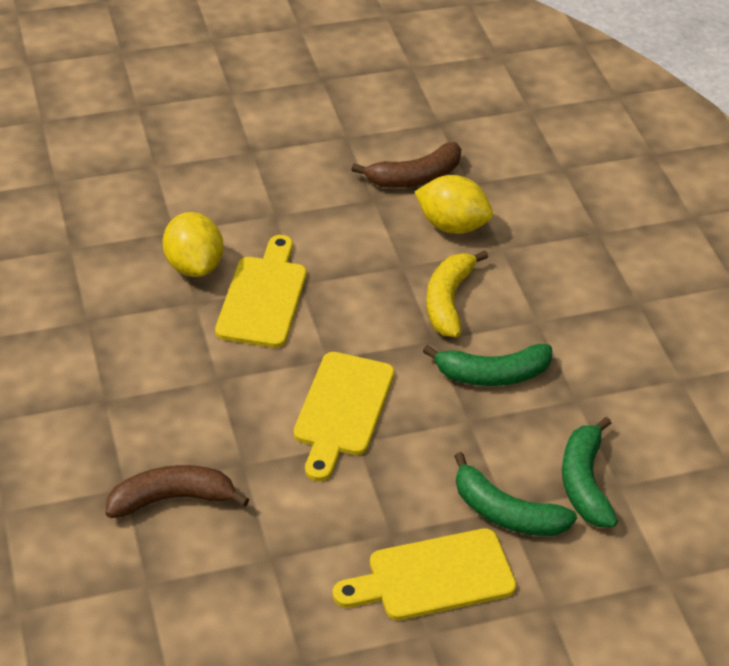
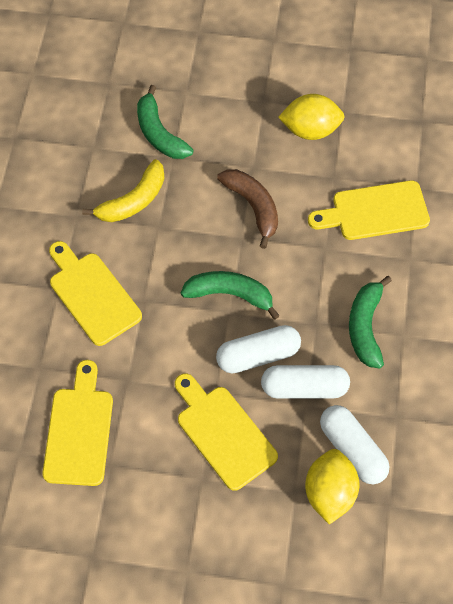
brown banana: [105,465,249,518] [351,142,461,188] = 2 -> [217,169,278,249] = 1
white capsule: none = 0 -> [216,325,301,373] [261,365,350,399] [320,405,389,484] = 3
yellow cutting board: [215,235,307,348] [294,352,394,481] [333,528,516,620] = 3 -> [42,360,113,486] [49,241,142,346] [175,373,278,491] [308,180,430,240] = 4

